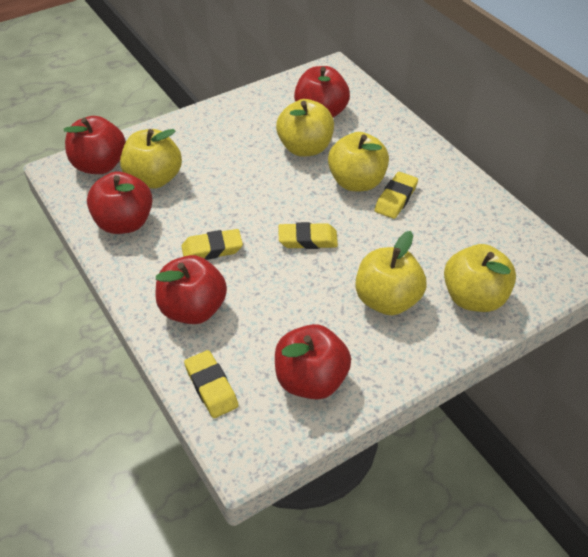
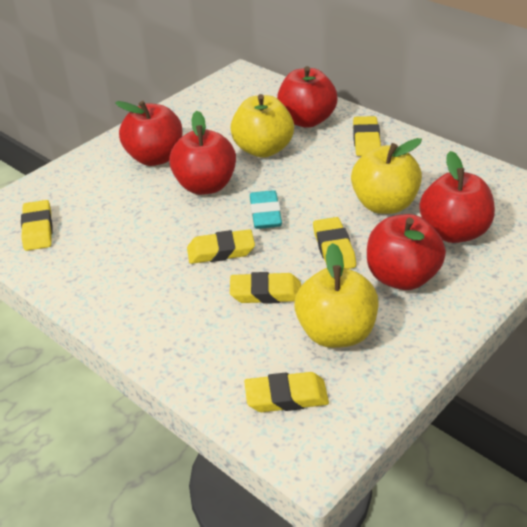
turquoise eraser: none = 0 -> [250,190,282,229] = 1
yellow apple: [120,129,182,189] [276,99,334,157] [328,132,389,191] [355,231,427,315] [444,244,516,312] = 5 -> [231,94,294,158] [294,243,378,348] [351,138,422,214] = 3
yellow eraser: [182,229,243,260] [184,350,239,418] [278,222,338,249] [375,172,418,219] = 4 -> [21,200,52,251] [187,229,255,264] [230,272,301,304] [244,372,329,412] [313,217,356,269] [353,116,381,156] = 6

